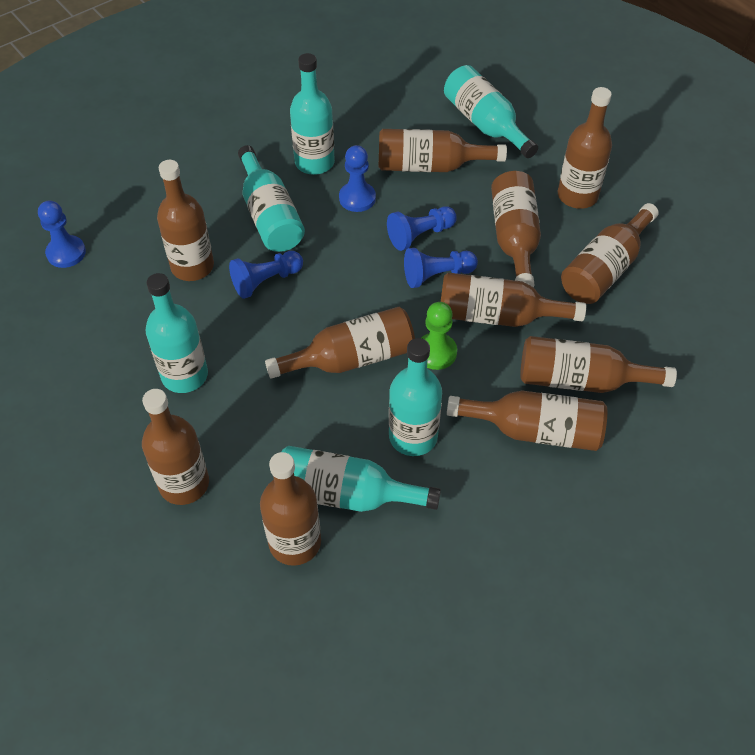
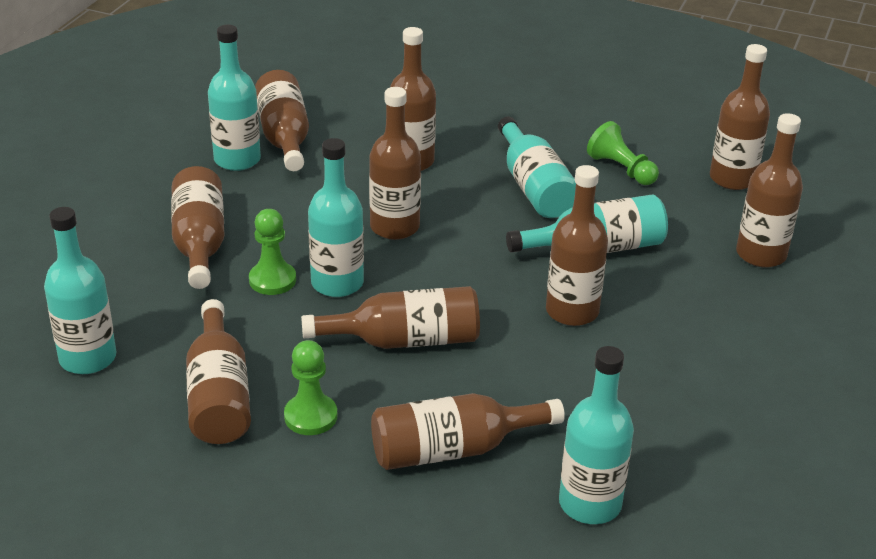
blue pawn: [38,201,86,268] [229,251,303,299] [339,145,376,212] [387,206,457,251] [404,248,478,288] = 5 -> none = 0
brown bottle: [142,389,209,505] [157,160,214,281] [260,452,321,566] [265,307,415,379] [378,129,507,172] [441,273,586,327] [447,390,607,451] [491,171,541,287] [520,336,677,393] [558,87,612,209] [561,203,659,304] = 11 -> [171,166,225,289] [186,299,251,444] [255,70,309,171] [301,286,480,349] [369,87,421,240] [371,393,565,470] [390,27,436,171] [546,165,608,326] [710,44,770,190] [736,113,803,268] = 10
green pawn: [421,302,457,370] = 1 -> [249,209,296,295] [284,340,337,435] [587,121,659,185] = 3

